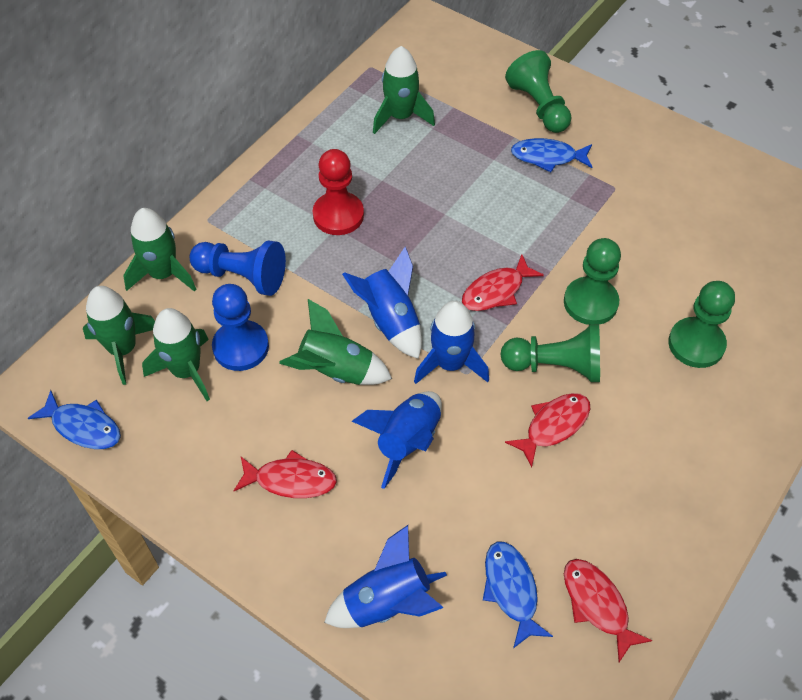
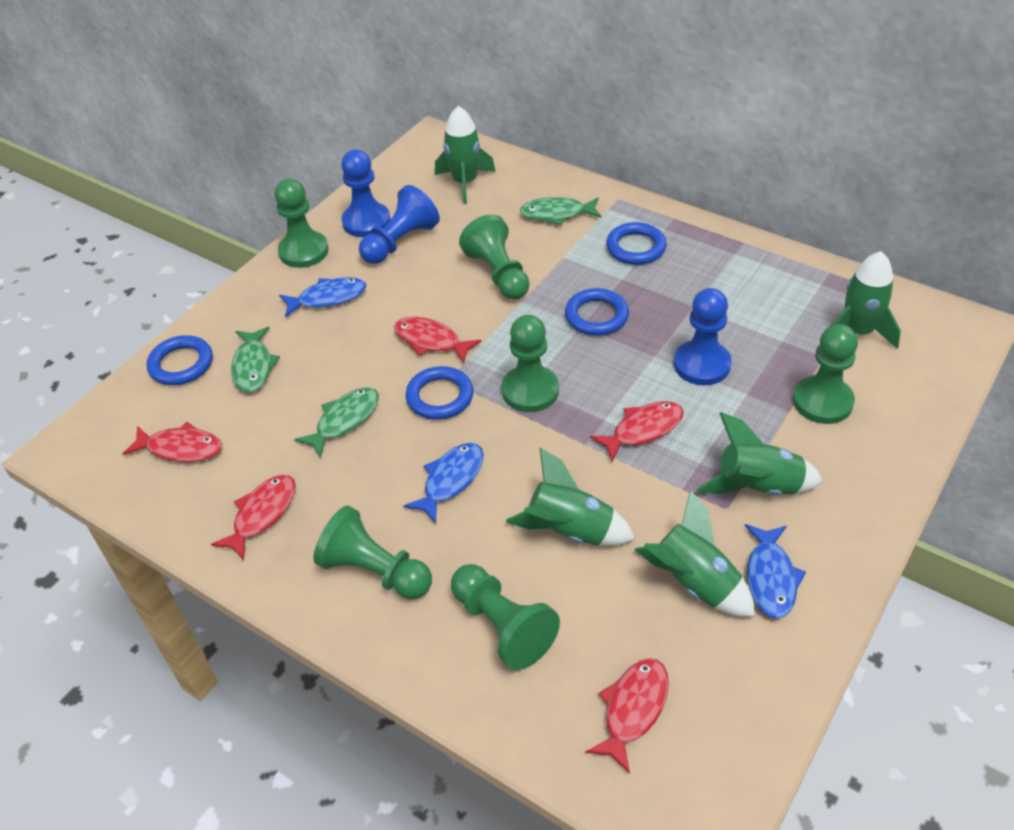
blue pawn: [190,240,286,296] [212,284,269,371] = 2 -> [341,150,391,237] [359,185,440,264] [674,288,732,385] = 3
blue ring: none = 0 -> [147,335,213,385] [405,366,474,420] [565,288,629,336] [606,222,667,265] = 4
blue rocket: [324,525,447,628] [342,247,422,359] [352,391,442,489] [414,301,489,384] = 4 -> none = 0
green fish: none = 0 -> [231,327,280,393] [294,387,379,458] [520,197,601,226] = 3
green pawn: [500,324,600,382] [505,50,571,133] [564,238,621,325] [668,281,735,368] = 4 -> [274,179,329,268] [313,506,432,599] [451,564,560,670] [459,214,530,300] [502,315,559,412] [793,324,858,424] = 6
red fish: [234,450,337,498] [462,254,544,311] [505,393,590,467] [564,559,653,662] = 4 -> [123,422,222,462] [211,475,296,561] [394,317,481,363] [586,658,669,774] [590,401,684,461] = 5
red pawn: [313,149,364,235] = 1 -> none = 0

